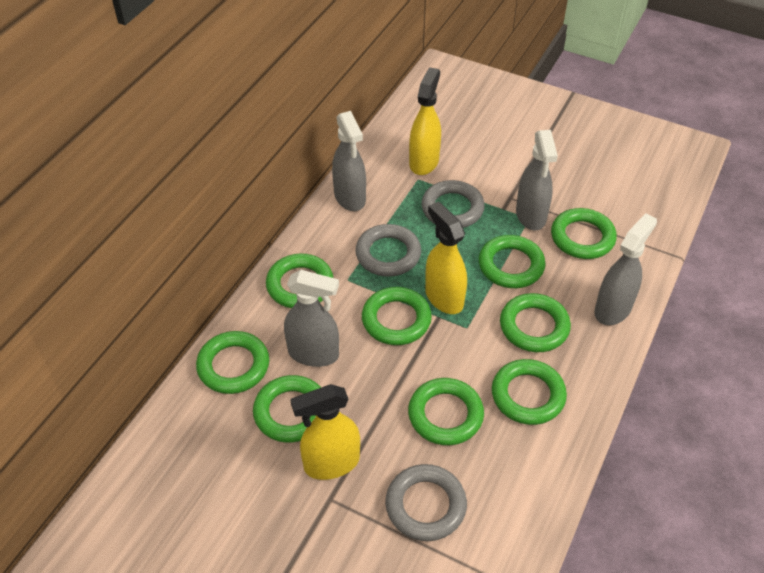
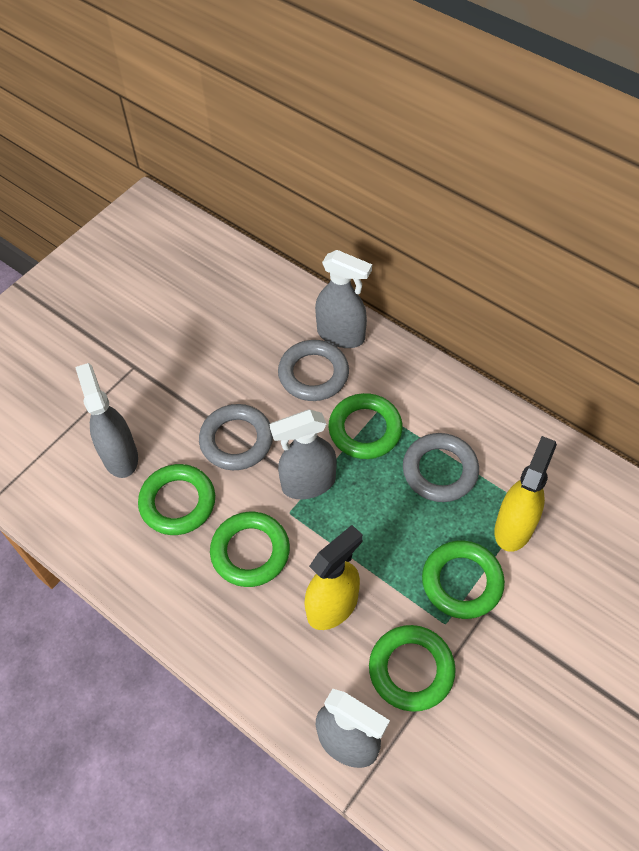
green ring: [196,331,269,394] [253,375,321,443] [266,254,333,308] [362,287,432,345] [408,378,484,445] [479,235,545,288] [492,359,567,425] [500,293,571,352] [551,208,617,259] = 9 -> [138,464,215,535] [210,512,290,587] [328,393,403,459] [369,625,456,712] [422,540,505,619] = 5
yellow spray bottle: [290,384,360,480] [409,67,441,175] [425,201,467,314] = 3 -> [305,525,363,630] [494,436,557,552] = 2

